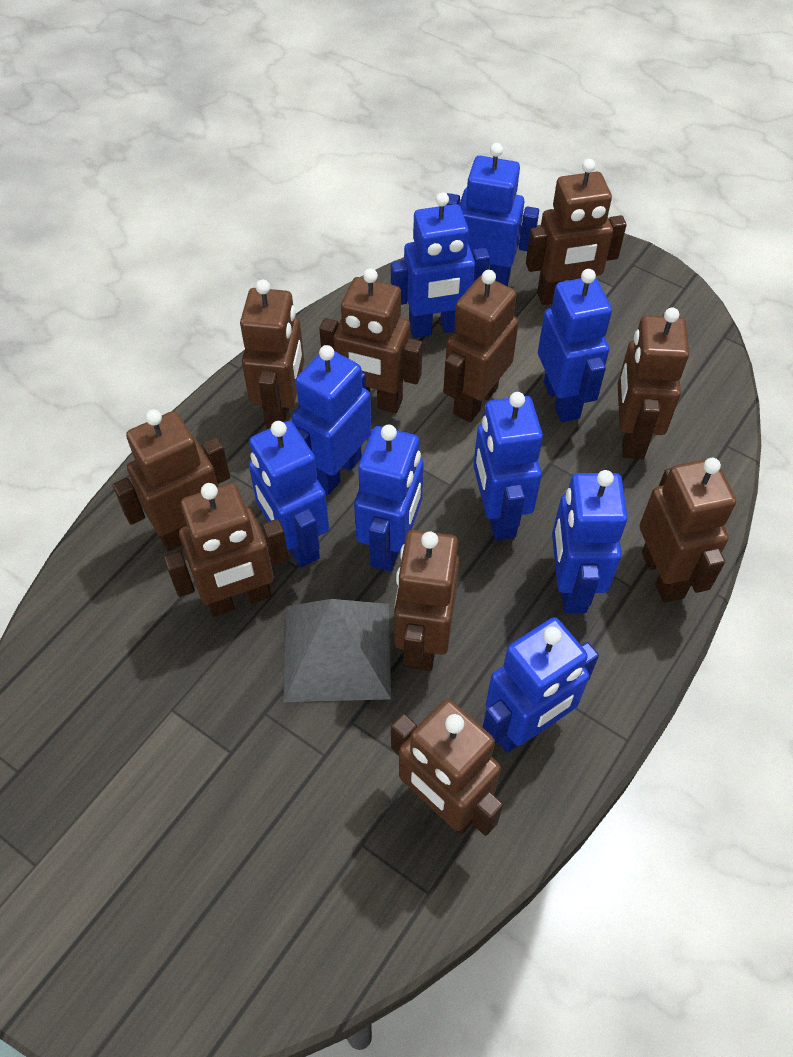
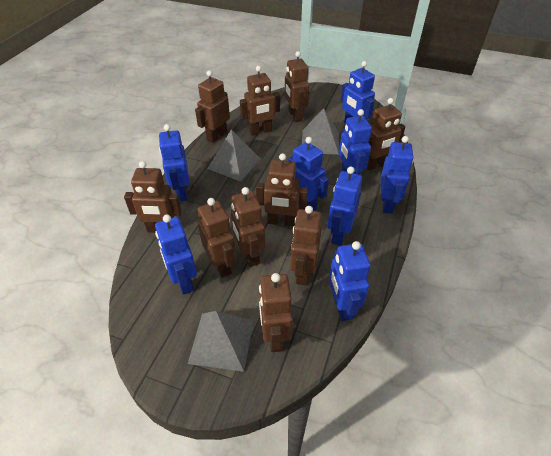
blue robot: [249,421,329,567] [292,345,372,495] [354,425,424,572] [391,192,490,338] [447,143,539,286] [473,392,543,540] [483,617,599,753] [538,269,612,422] [552,470,628,613] = 9 -> [155,214,197,295] [159,124,190,201] [288,137,329,211] [328,167,362,246] [329,241,370,321] [339,109,372,175] [341,61,375,124] [380,136,413,214] = 8
grey pyramid: [283,599,391,702] = 1 -> [188,311,254,372] [207,129,261,182] [302,108,339,155] = 3

